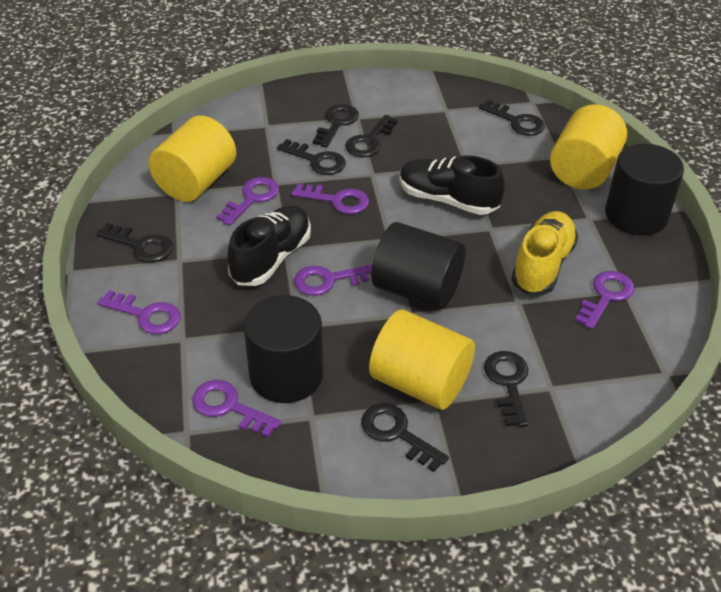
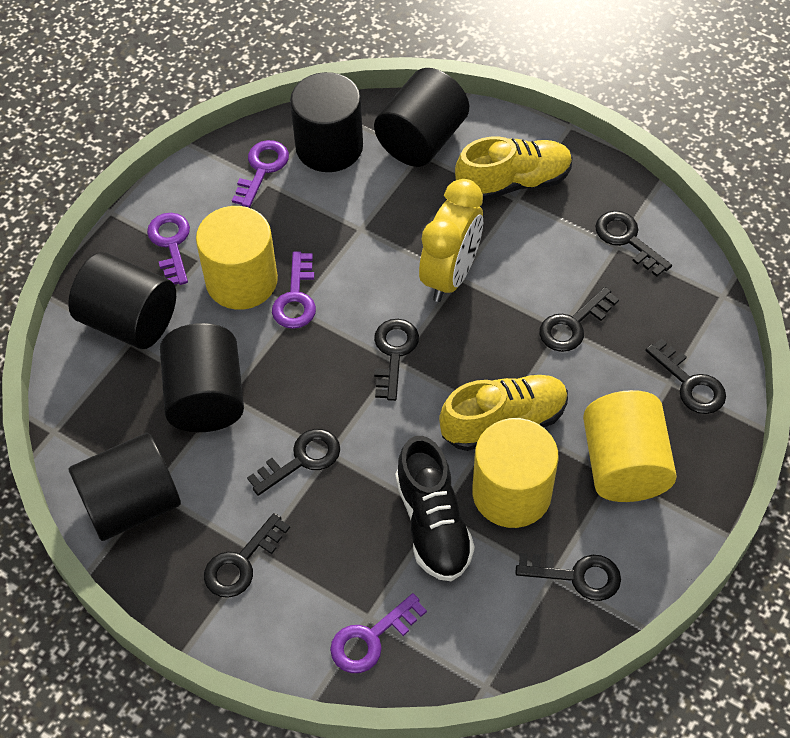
black cylinder: [243,295,323,403] [371,222,465,309] [605,144,684,236] = 3 -> [68,252,176,349] [69,433,181,541] [160,323,244,432] [290,72,363,172] [374,68,469,167] = 5
black shoe: [227,205,311,286] [399,155,505,215] = 2 -> [395,436,475,581] = 1
purple key: [97,290,181,334] [192,380,281,437] [216,177,279,226] [291,183,369,214] [294,264,373,296] [575,271,634,329] = 6 -> [147,213,190,285] [232,140,289,208] [272,252,316,329] [330,593,427,673] = 4
yellow clock: none = 0 -> [419,179,483,302] = 1
yellow shoe: [511,211,578,295] = 1 -> [439,375,568,451] [455,136,573,201] = 2

